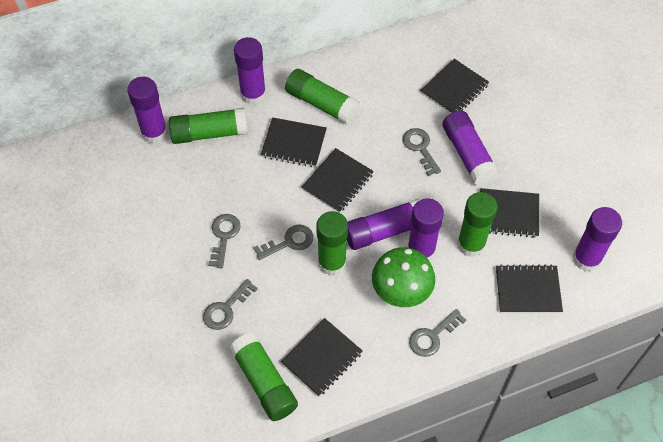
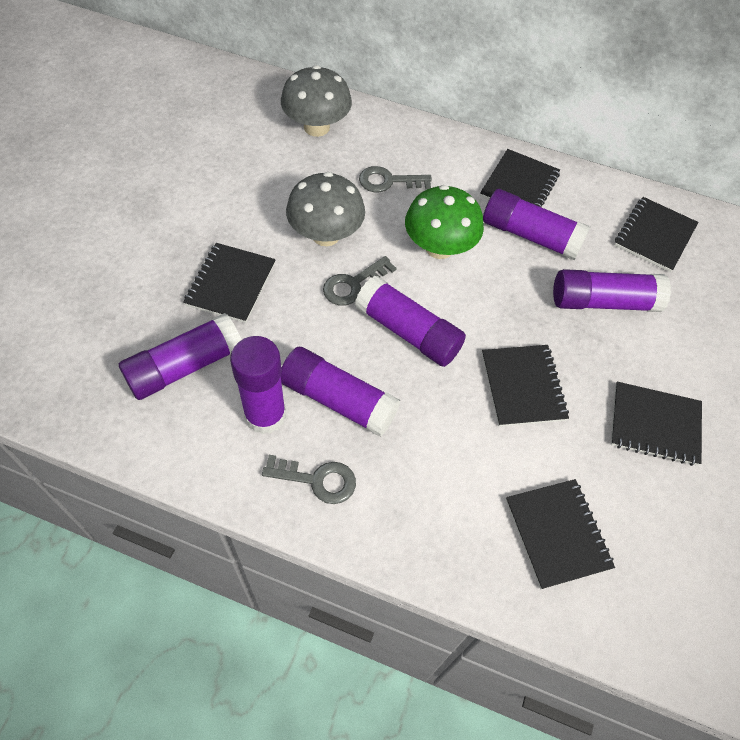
green glue stick: [169,108,248,144] [229,333,298,421] [285,69,360,125] [316,211,348,276] [457,192,498,257] = 5 -> none = 0
grey key: [203,279,258,330] [208,214,241,268] [254,224,313,260] [403,128,441,176] [409,309,466,357] = 5 -> [262,455,356,504] [323,256,396,306] [359,166,432,192] = 3
grey mushroom: none = 0 -> [281,65,352,137] [286,172,365,246] = 2

